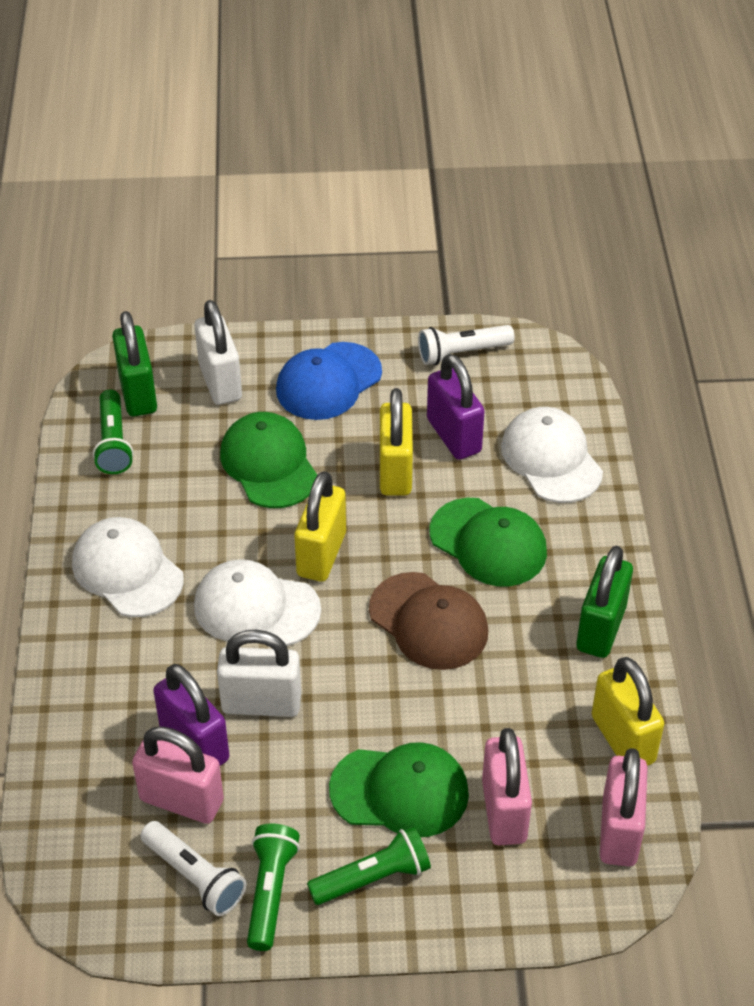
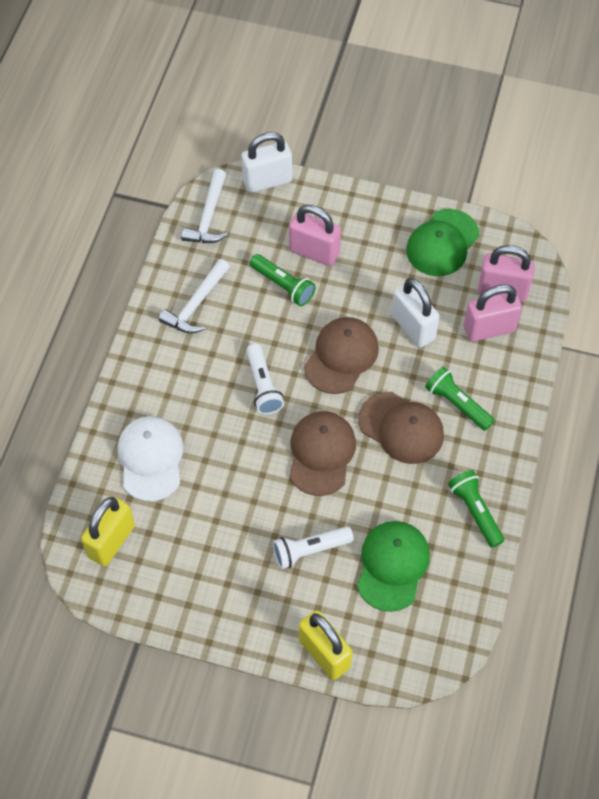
blue cap: [276,342,382,420] = 1 -> none = 0
brown cap: [369,572,488,670] = 1 -> [289,411,356,496] [304,317,379,394] [358,392,444,464] = 3
green cap: [220,412,317,508] [329,742,469,837] [429,498,547,587] = 3 -> [357,521,430,612] [406,209,479,276] = 2
green padlock: [112,311,157,417] [576,546,633,658] = 2 -> none = 0
purple padlock: [153,664,229,766] [427,354,485,460] = 2 -> none = 0
white cap: [72,517,184,617] [194,559,321,646] [501,407,603,503] = 3 -> [117,416,184,501] = 1
white hammer: none = 0 -> [158,259,230,334] [181,169,228,243] = 2
yellow padlock: [294,471,346,582] [380,388,413,496] [592,657,664,766] = 3 -> [81,496,135,566] [299,610,353,680] = 2

